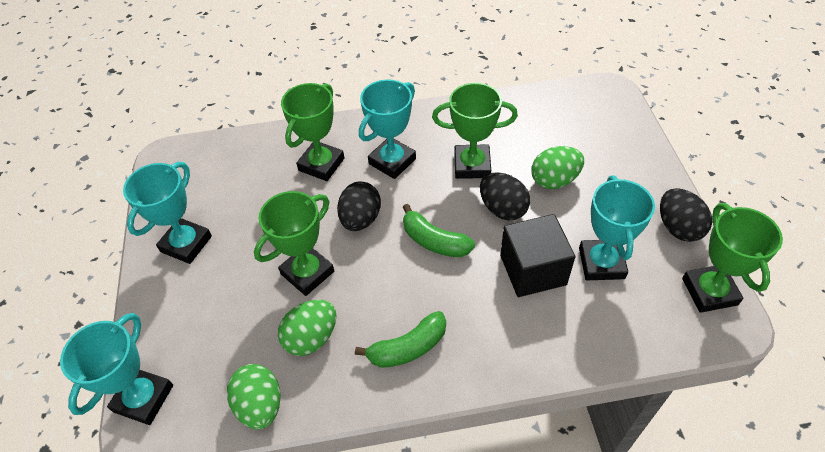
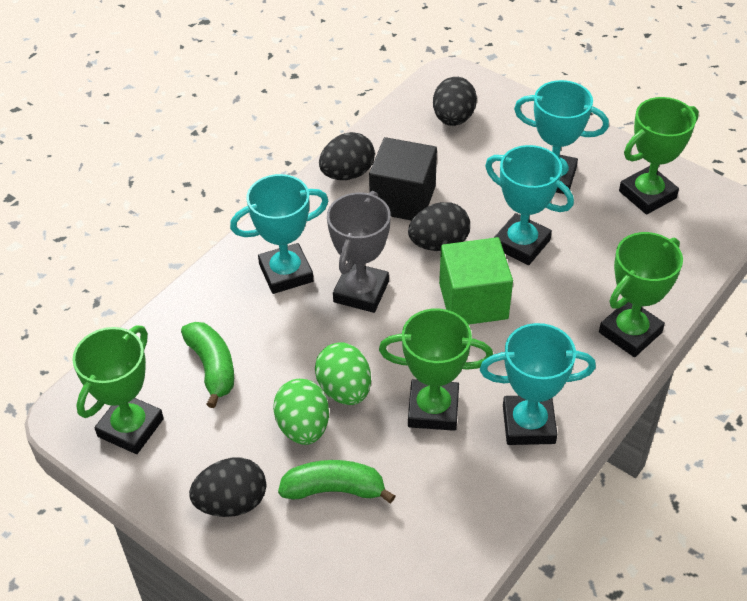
black egg: [337,181,381,231] [480,172,530,221] [660,188,712,242] = 3 -> [189,457,266,517] [319,132,375,180] [408,202,470,251] [433,77,477,126] = 4
green cube: none = 0 -> [439,237,513,325] = 1
green egg: [227,364,280,429] [278,300,336,356] [531,146,584,189] = 3 -> [273,379,329,445] [315,342,371,405] = 2
grey trophy: none = 0 -> [327,191,391,313] = 1

